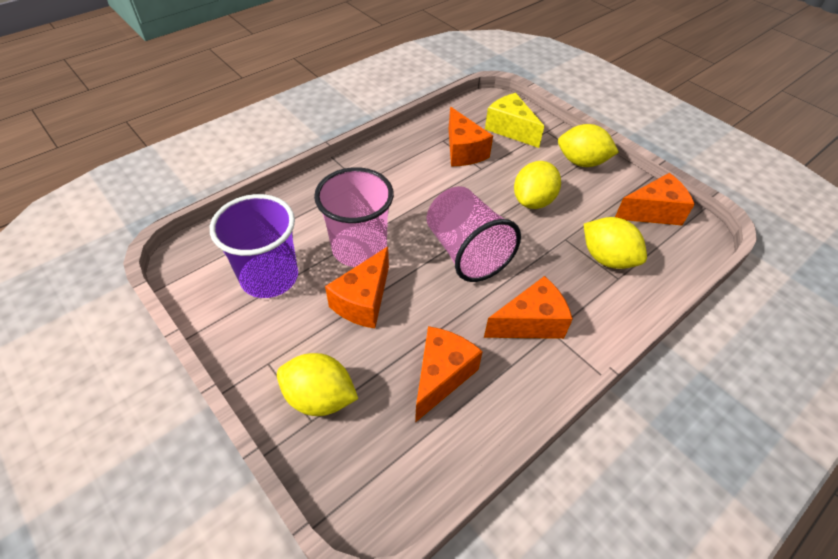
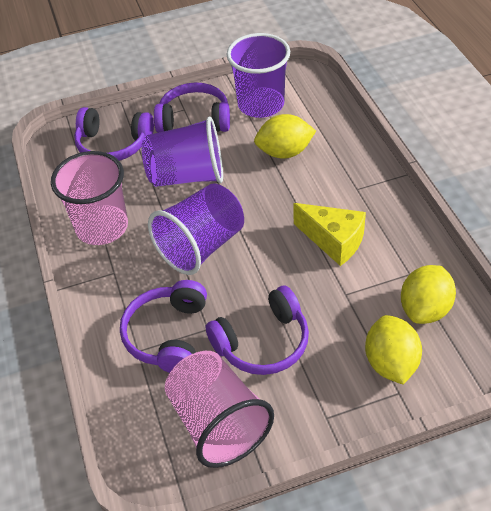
orange cheese: [325,247,389,328] [415,326,483,423] [449,107,493,166] [484,276,573,339] [615,173,695,225] = 5 -> none = 0
purple cup: [210,194,298,298] = 1 -> [141,117,223,187] [148,183,244,275] [227,33,290,118] = 3
purple headphones: none = 0 -> [74,107,154,161] [120,280,207,373] [154,83,230,133] [206,285,309,375] = 4
yellow lemon: [277,353,358,416] [514,161,561,209] [558,124,619,167] [584,217,647,269] = 4 -> [254,114,316,159] [365,315,422,385] [401,265,456,324] = 3

